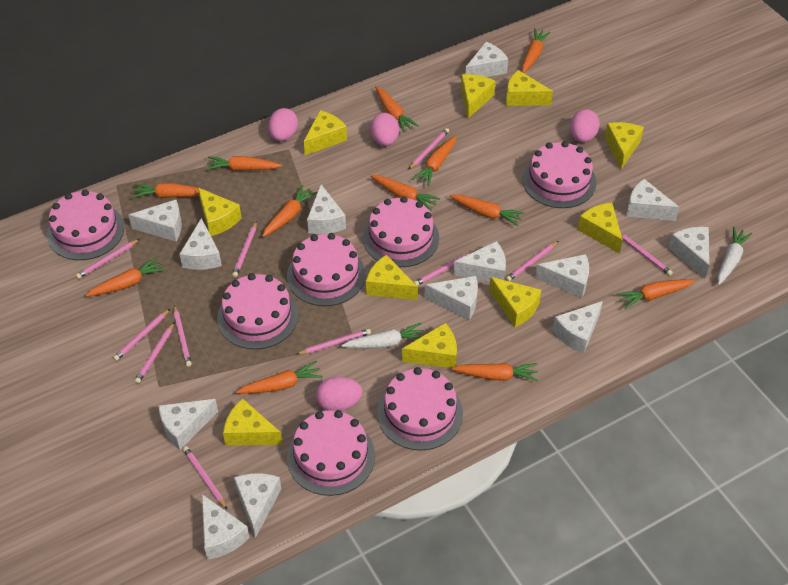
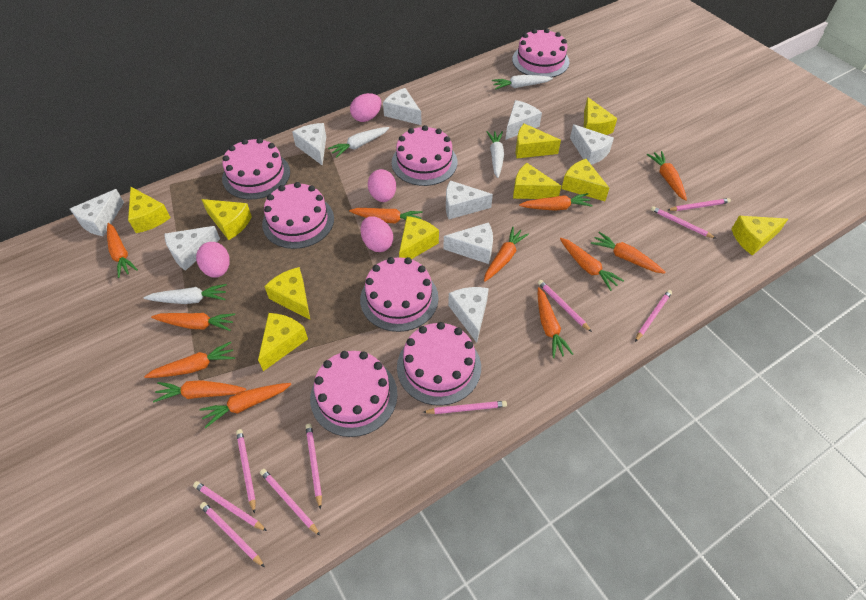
pink pencil: [76,239,139,279] [113,309,170,361] [135,323,174,384] [174,305,192,367] [183,446,227,509] [232,221,257,277] [296,329,371,355] [408,128,449,170] [414,251,475,286] [506,241,558,281] [621,233,673,276] = 11 -> [193,481,267,531] [200,502,265,567] [236,429,256,514] [260,469,320,536] [306,424,322,510] [423,401,507,414] [538,280,592,332] [635,290,672,342] [651,206,716,239] [668,198,731,211] = 10
white carrot: [341,323,424,348] [717,227,752,285] = 2 -> [144,284,227,304] [328,127,389,158] [487,131,504,178] [492,75,553,90] = 4
white cheese: [128,200,182,242] [159,399,218,450] [180,218,222,270] [202,494,250,560] [234,473,281,538] [307,185,346,234] [425,276,478,320] [453,241,506,282] [465,42,508,77] [535,254,589,298] [553,301,603,354] [626,179,680,221] [669,227,709,279] = 13 -> [70,189,124,236] [164,226,220,271] [292,123,326,166] [383,88,422,125] [443,222,493,264] [446,180,493,219] [448,287,489,343] [505,100,542,140] [570,124,614,165] = 9

